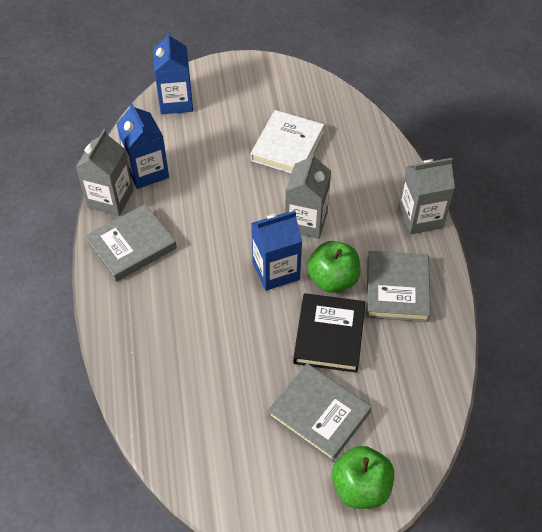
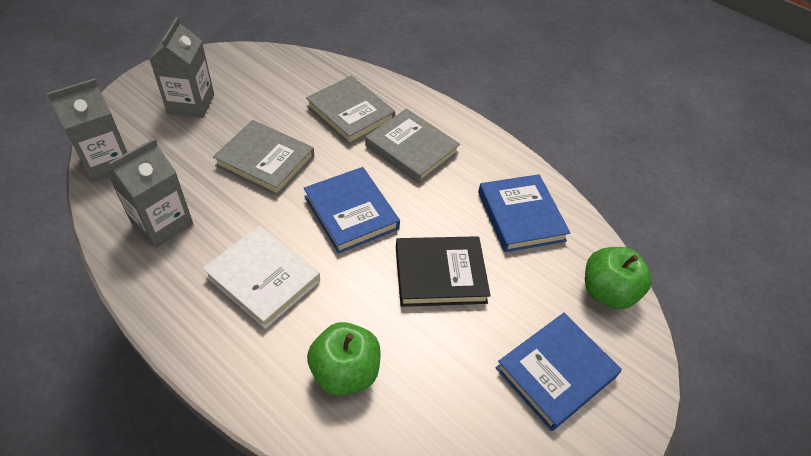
blue book: none = 0 -> [304,167,400,254] [478,174,570,252] [496,313,622,431] = 3
blue carton: [117,102,169,189] [153,31,193,114] [251,211,302,291] = 3 -> none = 0

